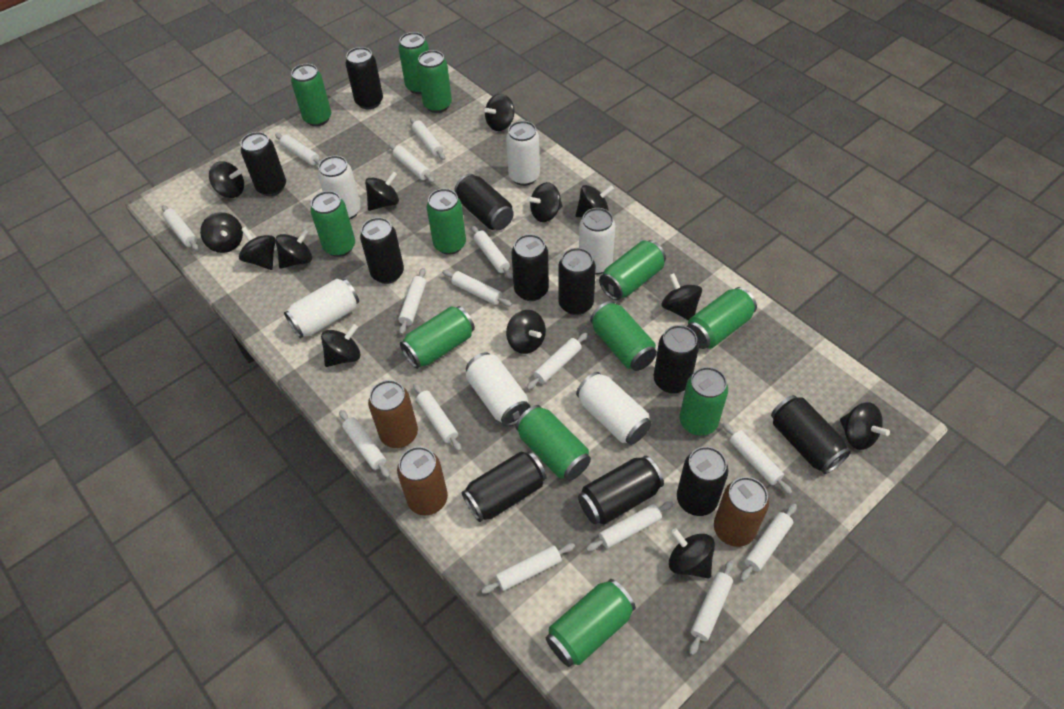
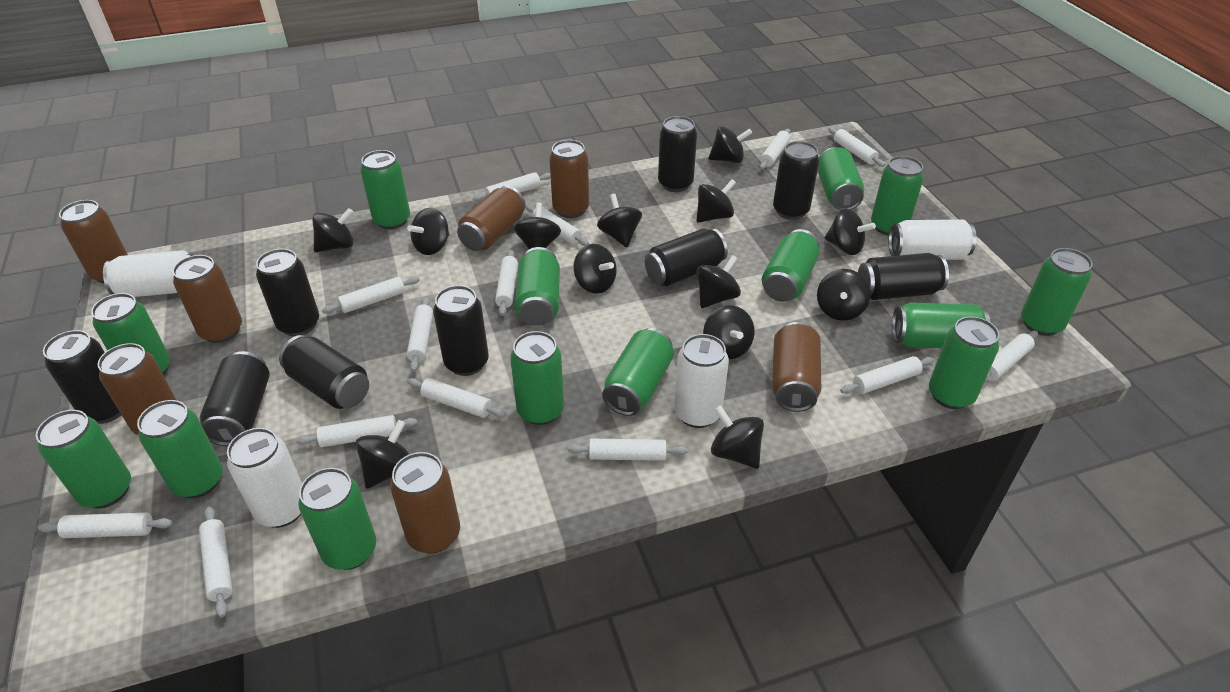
black can: [241,132,286,196] [346,47,383,109] [360,217,404,284] [454,174,514,230] [462,451,547,522] [512,234,549,301] [558,248,596,315] [578,456,664,524] [654,325,699,394] [677,446,729,516] [771,395,851,474] = 11 -> [43,330,121,424] [200,351,270,446] [256,249,319,336] [279,335,369,409] [433,285,489,376] [645,228,728,286] [658,116,697,192] [773,141,819,220] [858,253,949,300] = 9
brown can: [368,380,418,448] [397,446,448,515] [714,477,769,547] = 3 -> [59,200,128,283] [98,343,176,435] [172,255,242,343] [390,452,460,554] [457,186,526,251] [549,140,589,218] [772,322,821,412] = 7
green can: [291,64,331,126] [310,191,355,257] [398,32,429,94] [400,306,475,369] [417,50,452,113] [426,188,466,255] [515,405,591,481] [546,579,636,667] [590,301,657,371] [599,240,666,300] [680,367,728,436] [687,287,757,349] = 12 -> [36,410,131,509] [91,293,170,376] [137,400,223,498] [298,468,376,570] [361,150,410,229] [510,331,564,425] [515,247,560,326] [602,328,674,416] [762,229,819,302] [818,147,864,210] [871,156,924,236] [892,302,990,348] [929,316,999,409] [1021,248,1093,336] = 14
white can: [284,279,359,338] [318,155,361,219] [466,352,531,426] [506,121,540,186] [576,372,651,445] [579,208,615,275] = 6 -> [103,250,194,297] [227,428,302,528] [674,334,729,428] [889,219,977,260] = 4
white rolling pin: [162,205,199,251] [275,133,321,165] [339,410,390,478] [389,143,435,183] [398,268,426,335] [410,117,445,160] [413,383,462,451] [442,270,512,307] [471,226,513,279] [481,543,575,594] [527,333,588,390] [586,501,673,551] [689,560,734,655] [722,422,792,494] [740,504,797,581] = 15 -> [38,513,173,538] [199,507,233,617] [296,415,417,447] [322,276,420,314] [407,297,433,372] [407,378,506,418] [473,172,551,201] [495,250,518,316] [526,205,589,246] [568,439,688,461] [760,129,790,169] [828,127,885,167] [840,356,934,394] [984,331,1038,383] = 14

